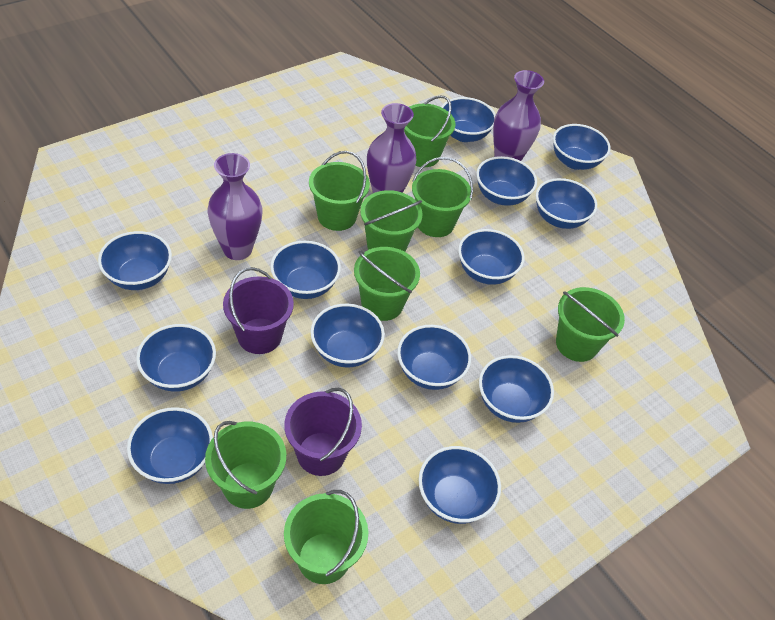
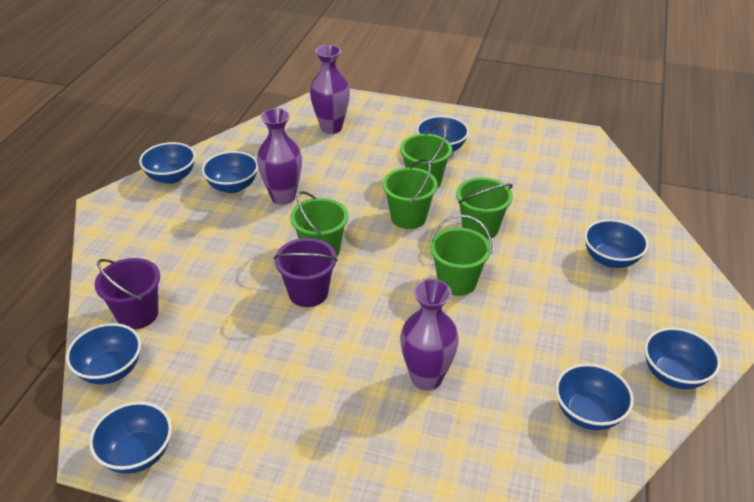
blue bowl: [98,231,172,290] [127,407,213,484] [136,324,216,392] [270,241,341,299] [310,303,385,368] [397,325,471,390] [418,446,501,524] [441,97,496,142] [458,229,525,285] [476,156,537,206] [479,355,554,423] [536,178,597,229] [553,124,611,170] = 13 -> [66,323,141,384] [89,401,172,474] [139,142,196,184] [202,151,258,193] [416,116,469,152] [555,363,634,430] [584,219,649,268] [644,327,721,389] = 8
green bucket: [205,421,286,509] [284,490,368,584] [309,151,370,231] [354,247,420,321] [360,190,423,252] [404,95,456,167] [412,157,473,237] [556,287,625,362] = 8 -> [290,191,348,256] [382,159,438,229] [400,125,452,188] [430,215,492,296] [456,177,513,240] = 5

